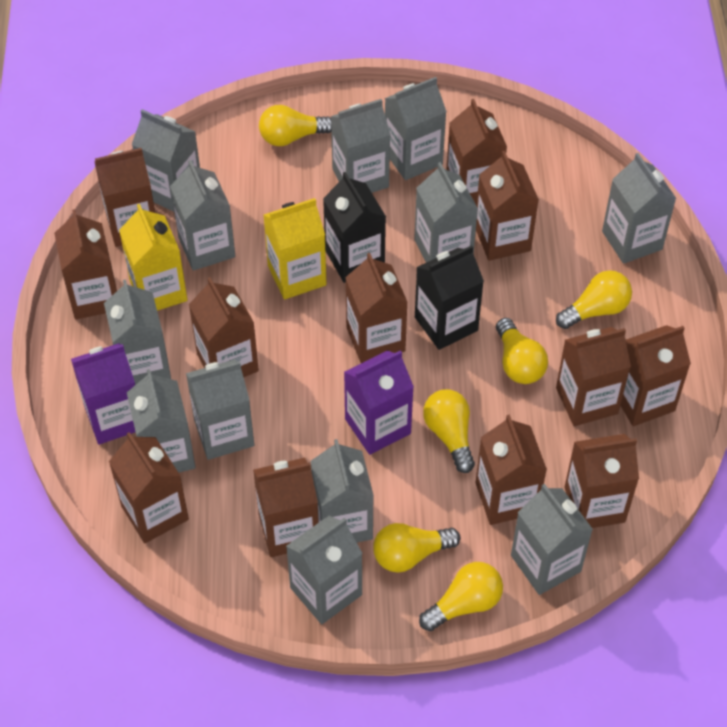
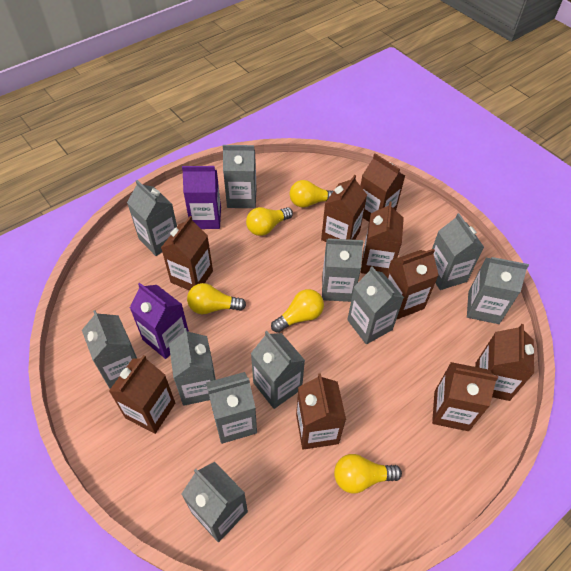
black carton: [323,172,386,283] [415,245,484,350] = 2 -> none = 0
brown carton: [54,209,117,319] [94,148,155,247] [109,432,189,543] [189,277,259,377] [253,458,319,557] [345,253,408,363] [446,99,507,205] [476,151,539,261] [476,414,547,525] [556,327,631,426] [564,434,639,528] [620,325,691,426] = 12 -> [109,355,175,434] [161,216,213,291] [296,373,346,450] [321,175,367,242] [360,154,405,222] [361,202,404,276] [386,249,439,319] [432,362,498,431] [475,324,534,401] = 9
grey carton: [104,279,171,385] [127,369,196,473] [132,109,200,212] [170,160,235,271] [186,359,254,460] [286,516,363,624] [311,439,374,542] [331,99,391,193] [385,77,447,180] [414,162,478,263] [511,484,593,595] [602,153,677,264] = 12 -> [82,310,137,389] [127,180,177,256] [169,328,216,406] [181,462,248,542] [206,372,257,444] [223,145,256,208] [251,331,305,409] [322,238,364,302] [347,266,404,344] [432,213,484,290] [467,257,529,324] = 11
yellow carton: [119,204,187,311] [263,198,327,299] = 2 -> none = 0
yellow light bulb: [259,105,331,146] [373,523,460,573] [419,562,503,631] [423,389,475,473] [496,318,548,384] [556,270,632,329] = 6 -> [187,283,246,314] [246,207,293,236] [271,289,324,333] [290,180,333,208] [334,454,402,494] = 5

